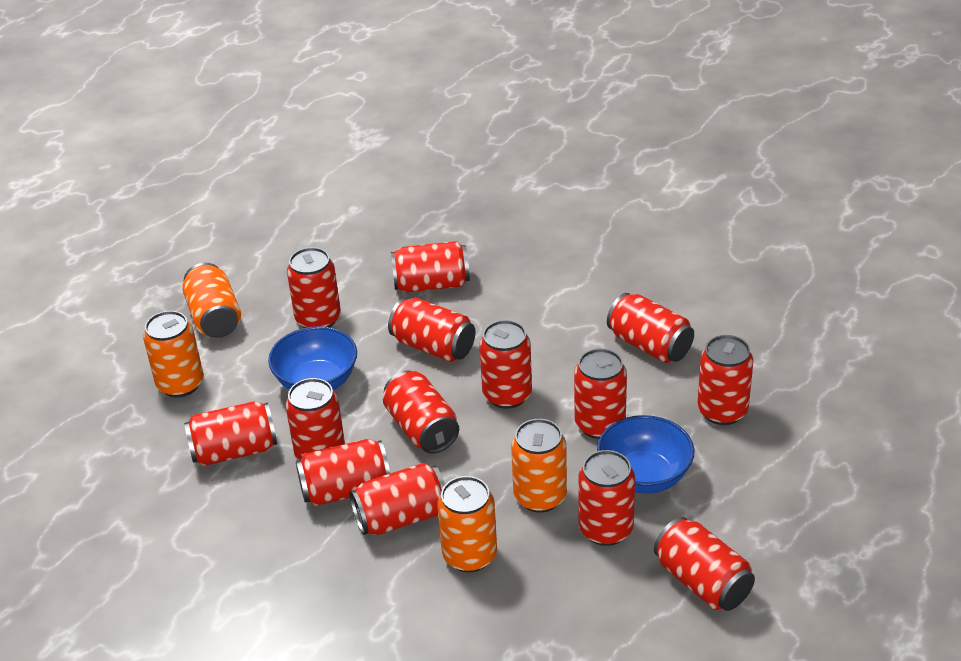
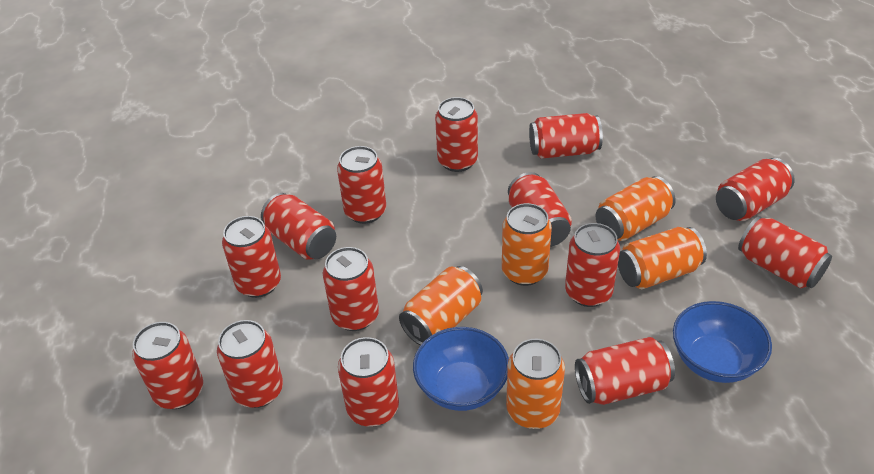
orange can: [143,311,204,398] [182,263,241,338] [437,476,497,572] [511,419,567,513] = 4 -> [399,266,483,345] [502,203,552,286] [506,339,565,429] [596,176,676,241] [618,227,707,289] = 5

